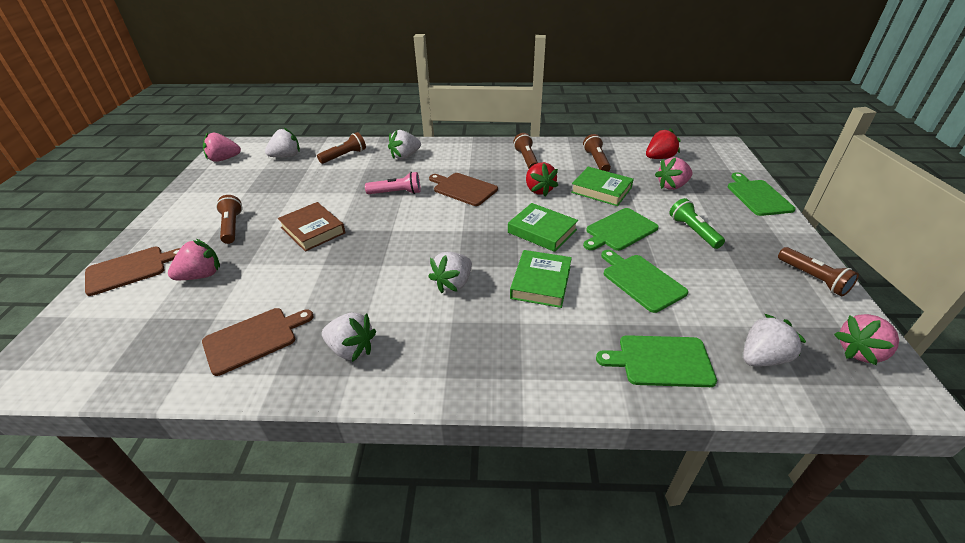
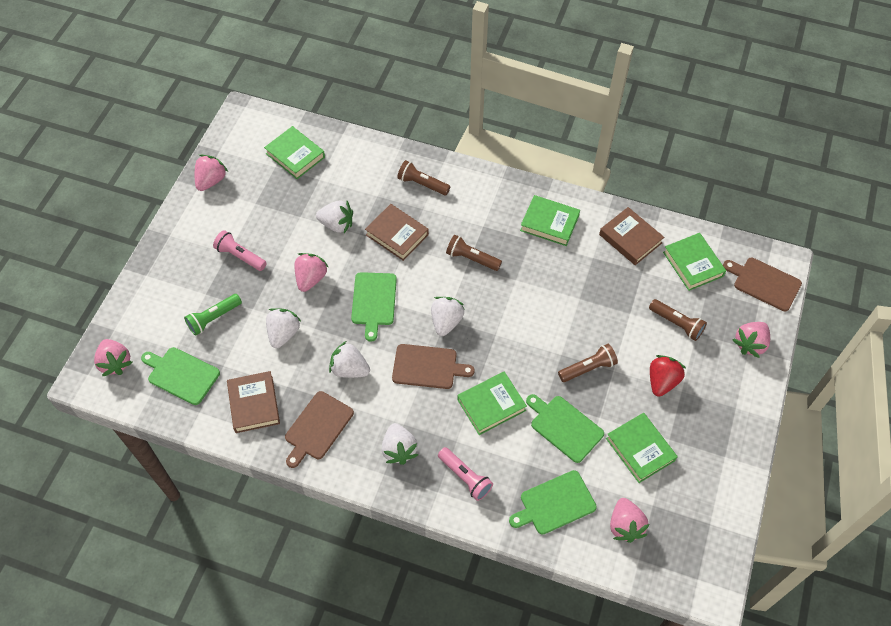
brown book: [278,202,345,252] = 1 -> [227,371,280,433] [365,204,429,261] [599,207,664,265] = 3
brown flashlight: [216,195,242,244] [317,132,366,164] [513,133,538,169] [583,134,611,172] [778,247,859,296] = 5 -> [397,160,450,195] [446,235,502,271] [558,344,618,382] [649,299,707,341] = 4
green book: [508,203,578,252] [510,250,572,308] [571,167,633,206] = 3 -> [264,126,325,179] [457,371,527,435] [520,195,580,246] [606,413,678,483] [663,233,726,291] = 5
pink flashlight: [365,172,421,194] = 1 -> [213,230,267,271] [438,447,493,501] = 2
pink strawberry: [168,239,220,280] [203,132,241,162] [655,157,693,190] [834,314,899,365] = 4 -> [94,339,132,376] [195,155,228,191] [294,253,328,292] [610,498,649,543] [733,322,770,358] = 5
red strawberry: [526,162,558,196] [646,128,681,159] = 2 -> [650,355,686,397] = 1

